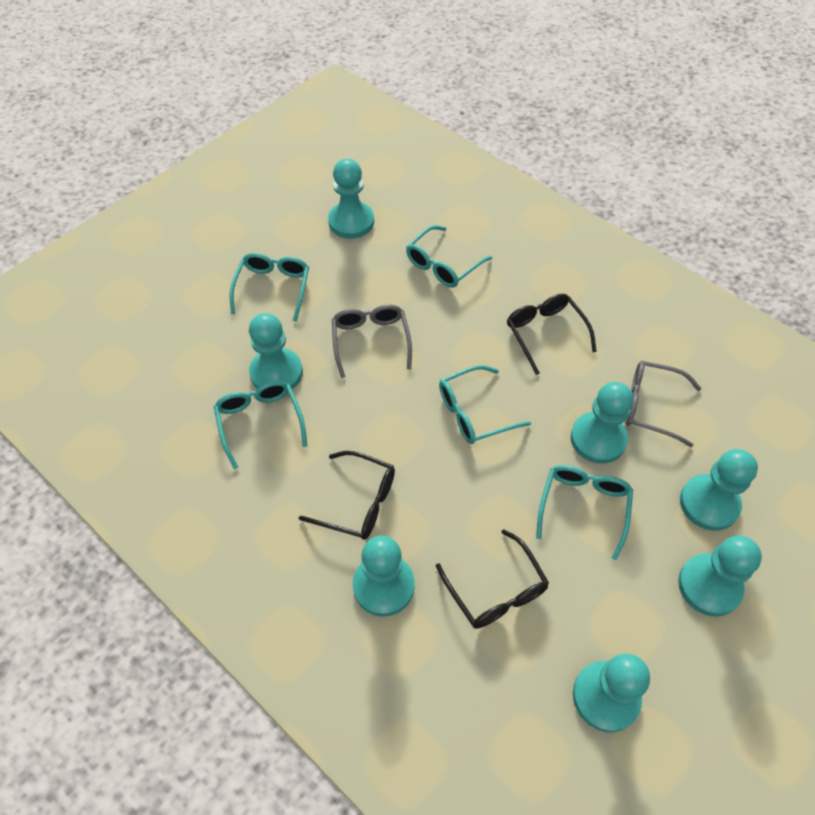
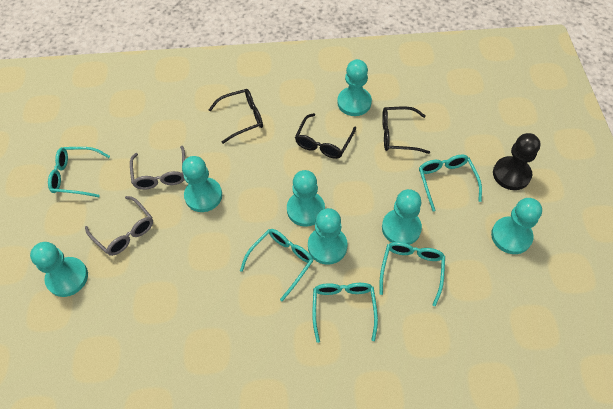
black pawn: none = 0 -> [493,133,541,190] = 1

